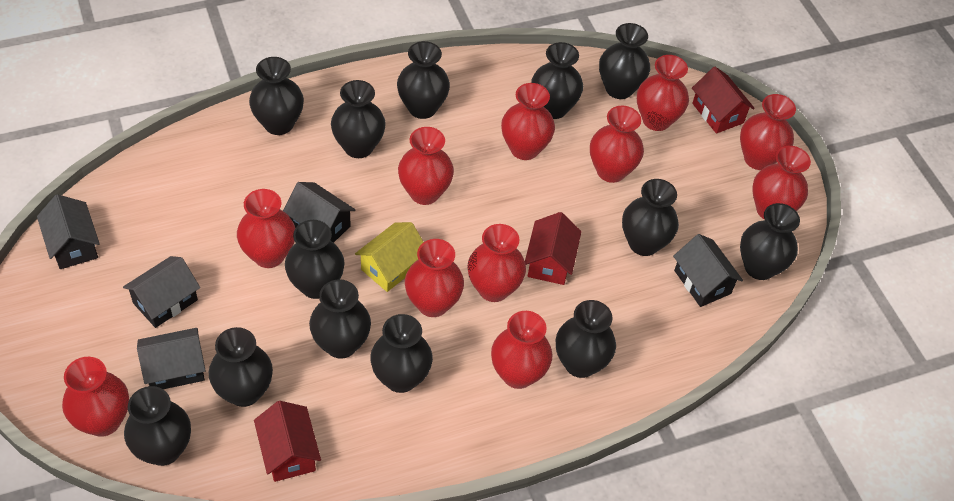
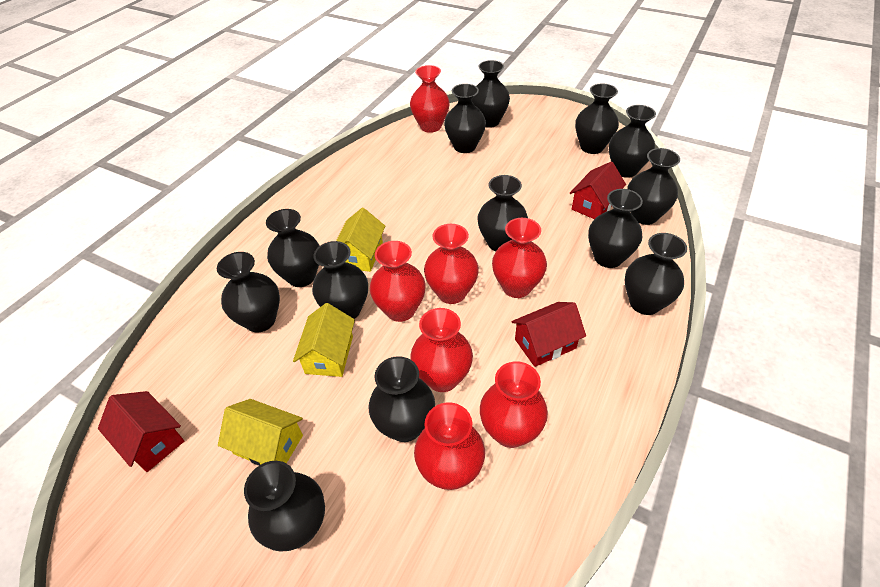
black house: [37,194,100,269] [123,256,200,328] [137,328,206,389] [283,182,355,243] [673,234,743,307] = 5 -> none = 0
red vase: [62,357,129,437] [237,189,295,268] [398,127,454,205] [405,239,464,317] [467,224,526,302] [491,311,553,389] [501,83,555,160] [590,106,644,183] [637,55,689,131] [740,94,796,170] [752,146,811,220] = 11 -> [370,241,426,322] [410,65,450,133] [410,308,473,392] [414,402,485,490] [424,224,479,304] [480,361,548,448] [492,218,547,298] = 7
yellow house: [355,222,423,292] = 1 -> [218,399,303,466] [293,303,355,377] [336,208,385,272] = 3

